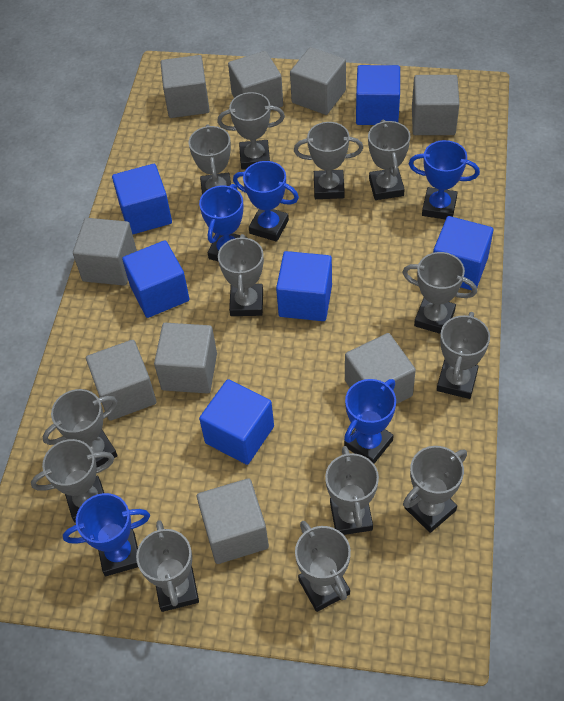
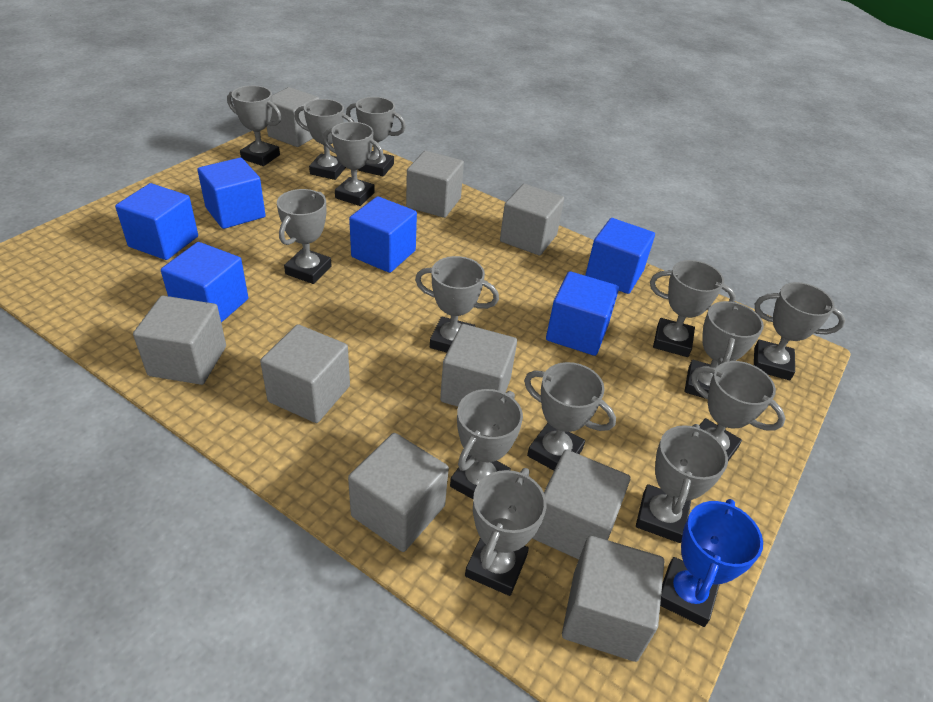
blue trophy: [63,493,150,576] [199,184,247,262] [233,161,299,242] [344,379,396,464] [409,140,480,219] = 5 -> [660,499,763,627] = 1
grey trophy: [31,439,114,523] [43,389,118,467] [136,520,199,612] [189,124,231,195] [217,92,285,170] [218,234,264,316] [294,122,363,199] [295,521,351,612] [325,446,379,535] [368,119,411,200] [402,252,477,334] [403,446,467,533] [437,312,490,399] = 13 -> [227,86,281,166] [277,189,332,284] [295,99,353,180] [323,122,384,206] [346,97,406,176] [415,256,499,352] [450,389,523,499] [465,468,547,596] [524,362,616,471] [636,424,728,543] [650,260,736,357] [684,301,764,399] [691,361,786,461] [754,282,845,380] = 14

